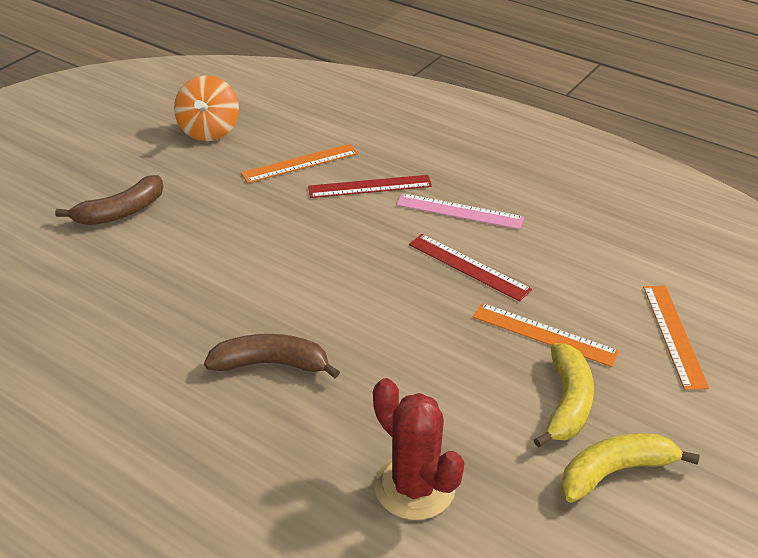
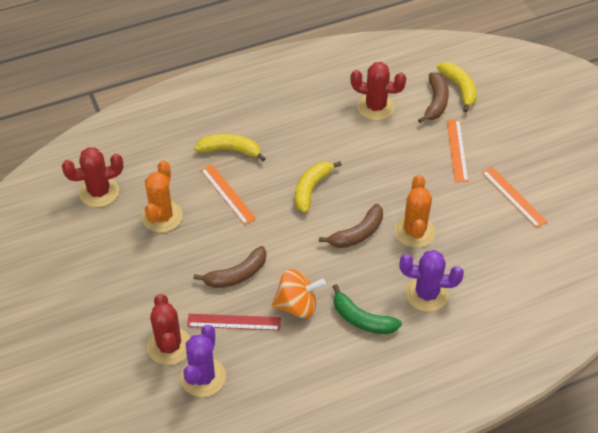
brown banana: [55,175,163,225] [204,334,340,378] = 2 -> [193,246,267,288] [319,204,383,248] [418,73,449,123] = 3
green banana: none = 0 -> [332,284,402,334] = 1
orange cactus: none = 0 -> [142,160,183,233] [394,175,435,248] = 2
pink ruler: [396,193,524,229] = 1 -> none = 0
purple cactus: none = 0 -> [180,325,226,397] [399,250,464,312] = 2
red cactus: [373,378,465,520] = 1 -> [62,147,123,207] [147,294,190,365] [350,62,406,121] = 3
red ruler: [308,175,432,198] [409,234,532,302] = 2 -> [187,314,281,330] = 1
yellow banana: [534,343,594,448] [561,433,700,503] = 2 -> [195,134,266,161] [295,161,341,213] [437,62,477,113] = 3

